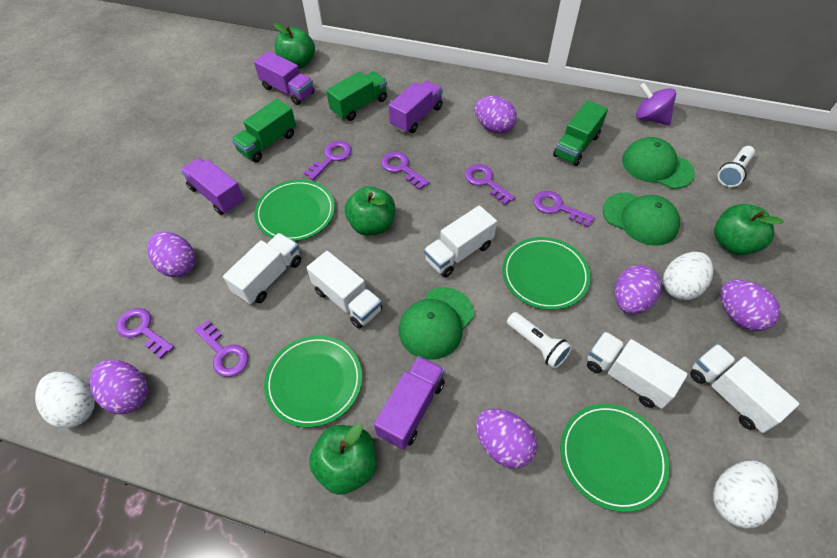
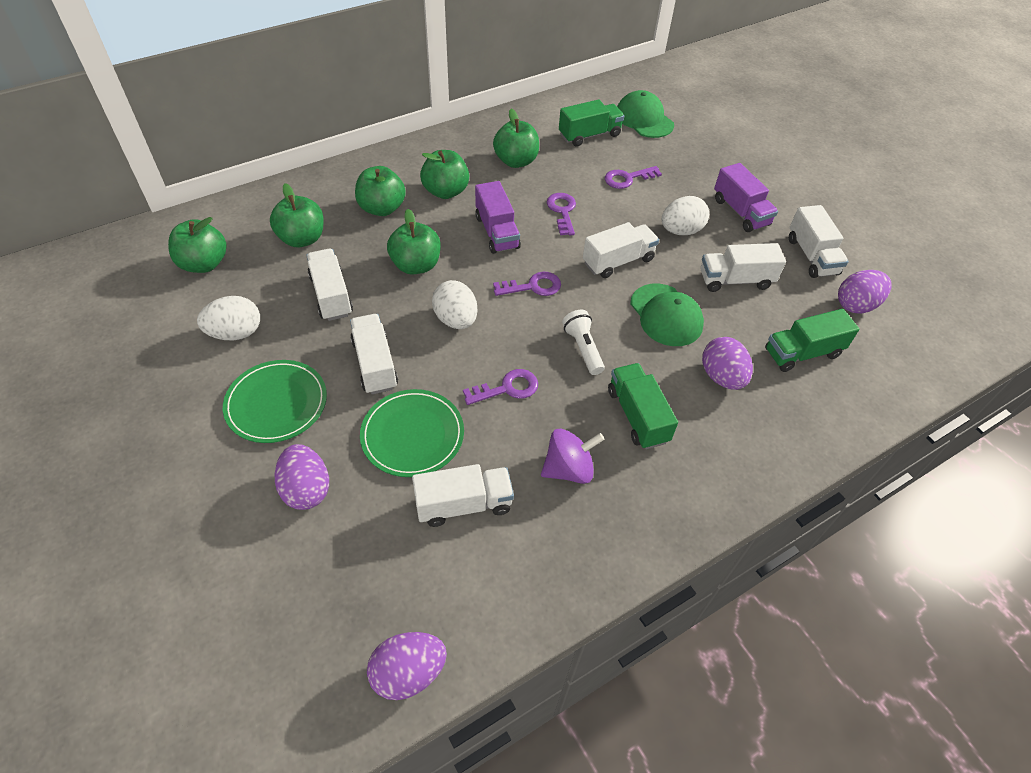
green apple: [274,23,315,69] [309,424,377,495] [345,186,395,236] [714,204,784,255] = 4 -> [168,217,227,273] [270,183,324,247] [355,166,406,216] [387,209,441,275] [420,150,469,199] [493,109,539,168] = 6
green cap: [399,287,474,360] [603,192,680,246] [622,137,695,189] = 3 -> [617,90,674,138] [630,284,704,346] = 2
green plate: [255,180,335,241] [264,335,362,428] [502,237,591,310] [560,404,670,512] = 4 -> [223,360,327,443] [360,389,464,477] = 2
purple egg: [90,360,148,414] [147,231,195,277] [475,96,517,133] [476,409,537,469] [615,265,662,314] [720,280,780,331] = 6 -> [275,444,329,510] [367,632,447,700] [702,337,753,390] [838,270,891,314] = 4
purple key: [117,308,174,359] [194,320,248,377] [304,141,352,180] [381,152,430,190] [465,164,515,205] [533,191,595,227] = 6 -> [463,369,538,405] [493,272,561,296] [547,193,576,235] [605,166,662,189] = 4
purple truck: [181,158,244,215] [254,51,314,105] [374,356,445,450] [389,80,443,133] = 4 -> [475,181,521,254] [714,163,778,232] = 2
white flashlight: [507,312,572,369] [718,146,755,187] = 2 -> [562,310,605,375] = 1
white truck: [223,233,301,305] [307,251,382,329] [424,205,497,277] [587,331,688,409] [690,344,799,433] = 5 -> [306,248,353,321] [350,314,398,394] [412,464,514,527] [583,222,659,278] [701,243,786,292] [789,205,849,278] = 6

